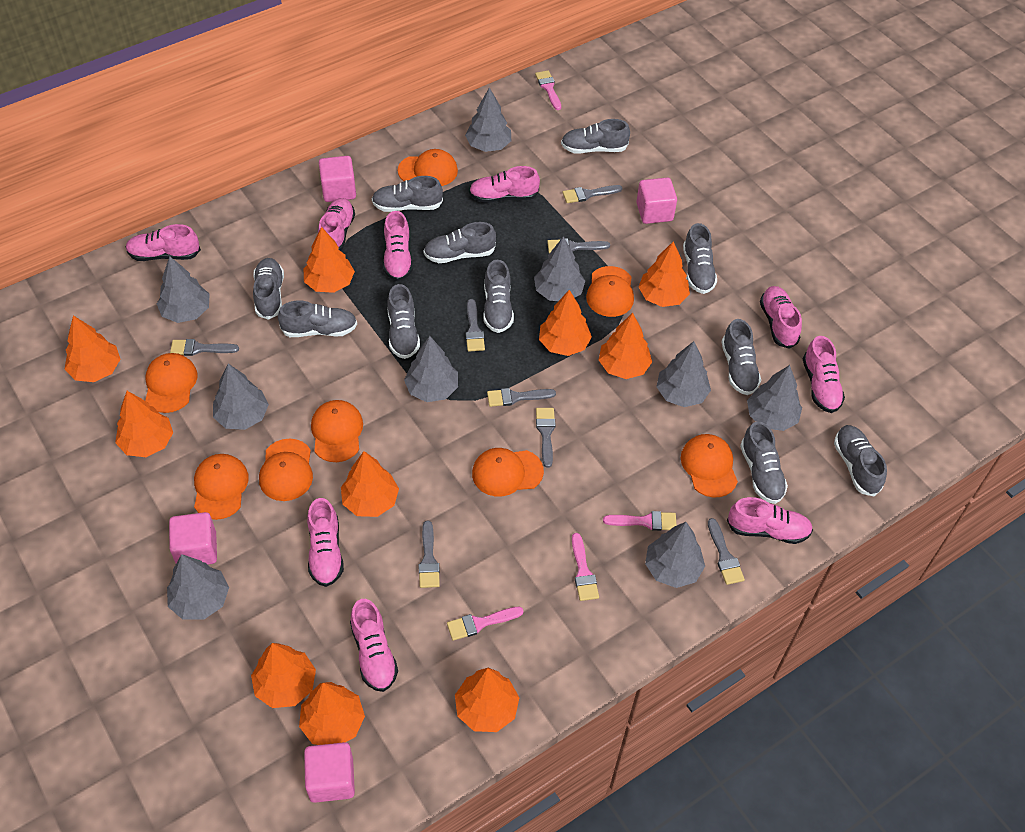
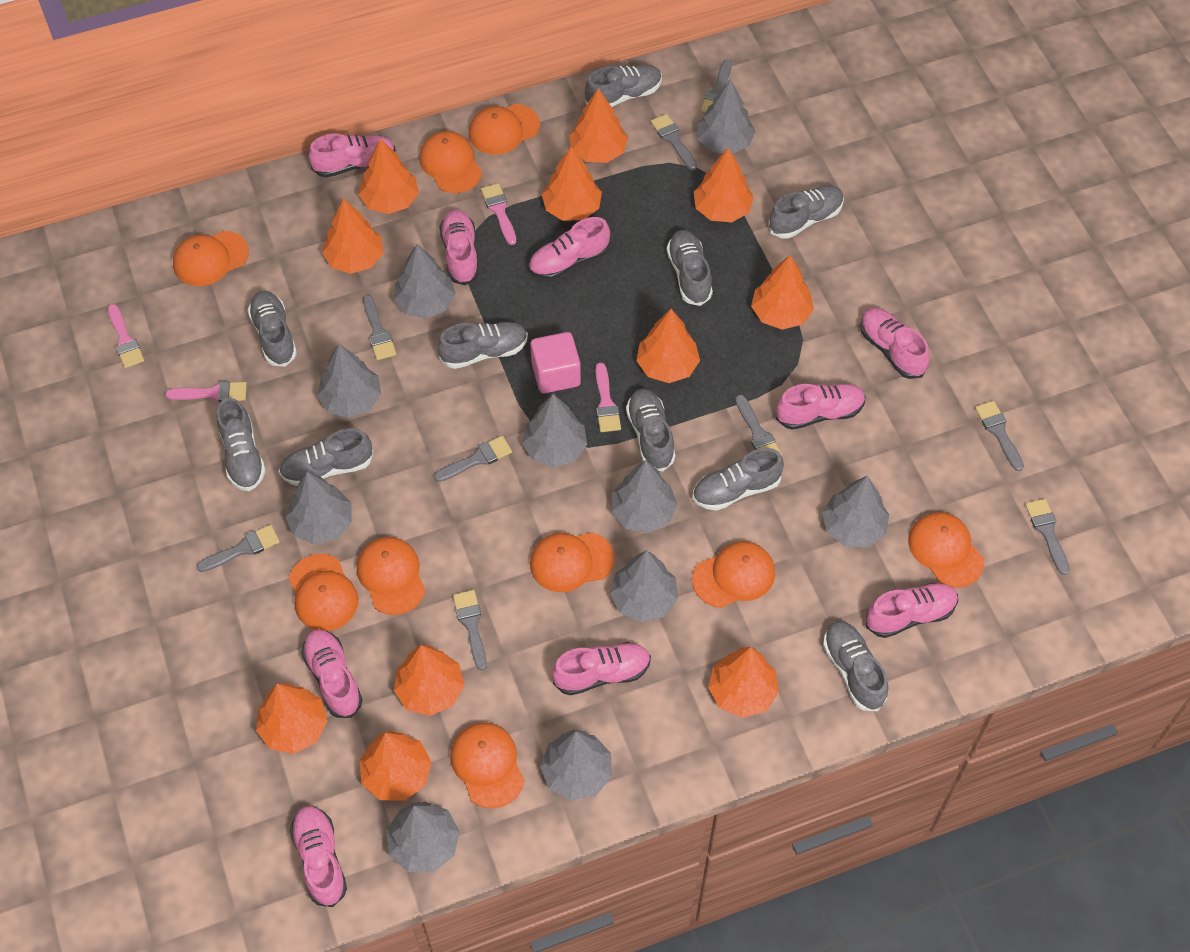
grey brush: [170,339,239,356] [419,521,440,588] [465,299,485,352] [487,388,556,407] [536,408,556,468] [547,238,610,253] [562,185,622,203] [708,518,745,585] = 8 -> [196,525,280,572] [363,295,396,360] [434,436,512,482] [453,590,487,670] [651,114,697,170] [701,60,732,113] [735,395,782,456] [975,401,1024,471] [1025,499,1070,575] = 9
grey shoe: [253,258,284,320] [278,301,357,337] [372,176,443,212] [387,284,420,359] [424,222,496,263] [483,260,514,333] [561,119,630,154] [683,223,717,294] [722,319,761,395] [740,422,788,504] [834,425,887,496] = 11 -> [216,398,266,491] [248,291,297,367] [279,428,373,486] [438,322,528,369] [585,64,662,107] [626,389,676,471] [667,230,713,306] [693,448,784,511] [768,186,844,239] [823,621,888,711] = 10
grey tree: [157,256,210,323] [167,554,229,619] [213,363,269,430] [404,336,458,402] [465,87,511,152] [534,236,585,301] [645,522,705,588] [656,341,711,407] [747,365,802,431] = 9 -> [285,472,352,545] [317,344,381,418] [386,802,460,872] [393,244,456,319] [522,394,587,468] [540,730,612,800] [610,550,678,622] [611,460,678,533] [697,79,755,154] [822,476,889,547] = 10
orange cap: [145,353,197,413] [194,454,249,520] [259,439,313,501] [311,400,363,462] [398,149,458,186] [472,448,544,496] [586,266,634,317] [681,434,738,498] = 8 -> [173,231,249,286] [289,554,358,631] [357,537,426,615] [420,131,482,193] [450,723,524,808] [469,104,540,155] [530,532,615,592] [692,541,775,608] [908,512,984,588] = 9
orange tree: [65,316,120,382] [115,391,173,457] [251,643,316,708] [299,682,365,745] [303,227,355,293] [341,451,399,517] [455,668,519,732] [539,290,592,356] [599,313,652,379] [639,241,690,307] = 10 -> [256,683,328,754] [322,198,383,274] [358,138,419,214] [359,731,431,801] [394,645,464,716] [542,147,602,221] [569,88,628,163] [636,309,700,383] [694,148,754,222] [708,647,779,718] [751,255,814,330] = 11
pink cube: [169,512,217,565] [304,742,355,803] [319,156,356,202] [636,178,677,224] = 4 -> [530,332,581,393] = 1

